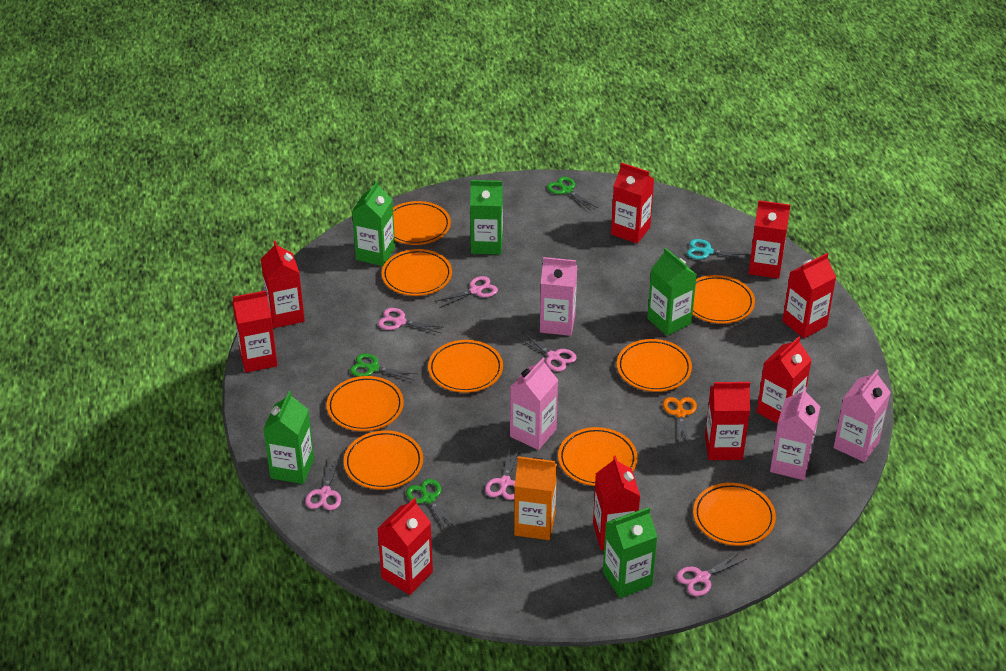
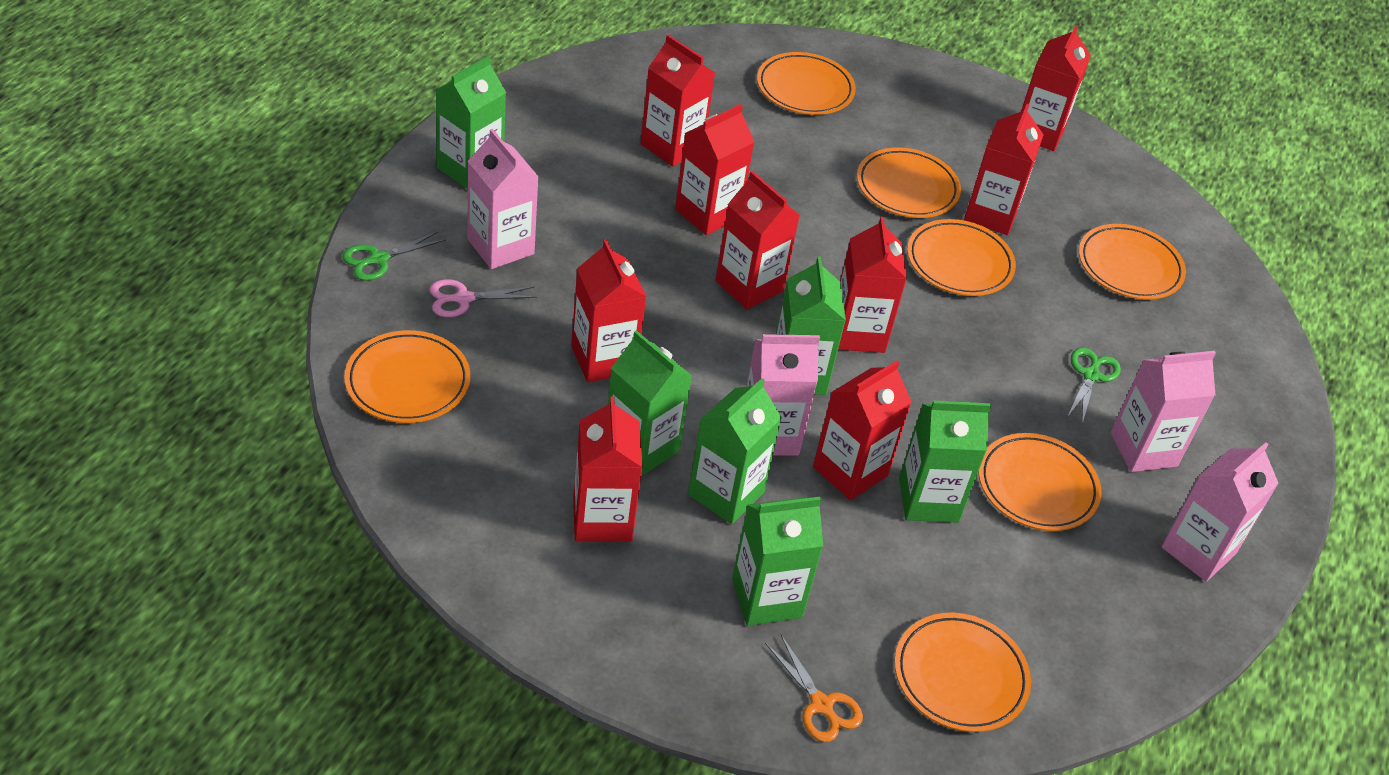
green carton: [263,391,314,484] [352,181,395,266] [470,180,503,255] [603,507,658,598] [647,248,697,336] = 5 -> [436,56,506,189] [608,330,692,476] [688,378,782,524] [732,497,823,626] [776,256,846,395] [899,401,991,523] = 6
green scissors: [350,353,417,381] [406,479,458,533] [547,177,598,211] = 3 -> [342,231,446,281] [1068,347,1121,424] = 2
orange carton: [514,456,557,540] = 1 -> none = 0
orange plate: [327,376,404,431] [344,430,423,490] [382,249,452,296] [393,201,451,245] [428,340,503,393] [558,427,638,486] [617,339,692,392] [693,275,755,324] [693,483,776,546] = 9 -> [344,330,470,423] [757,52,856,115] [857,147,961,218] [895,613,1031,732] [907,219,1016,296] [978,433,1102,531] [1079,224,1186,300] = 7
pink scissors: [305,456,341,510] [378,308,444,333] [436,276,498,308] [485,446,520,500] [517,332,577,371] [676,552,748,596] = 6 -> [429,279,537,317] = 1
turquoise scissors: [687,239,751,260] = 1 -> none = 0

